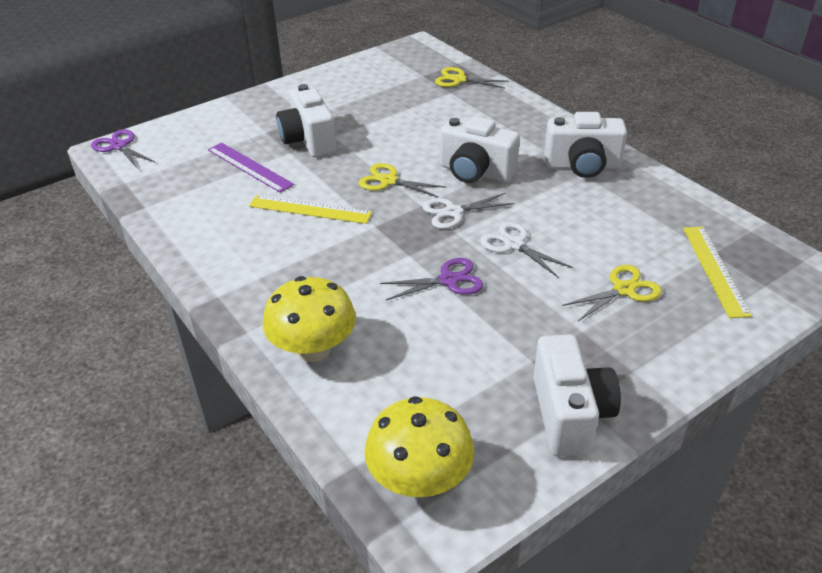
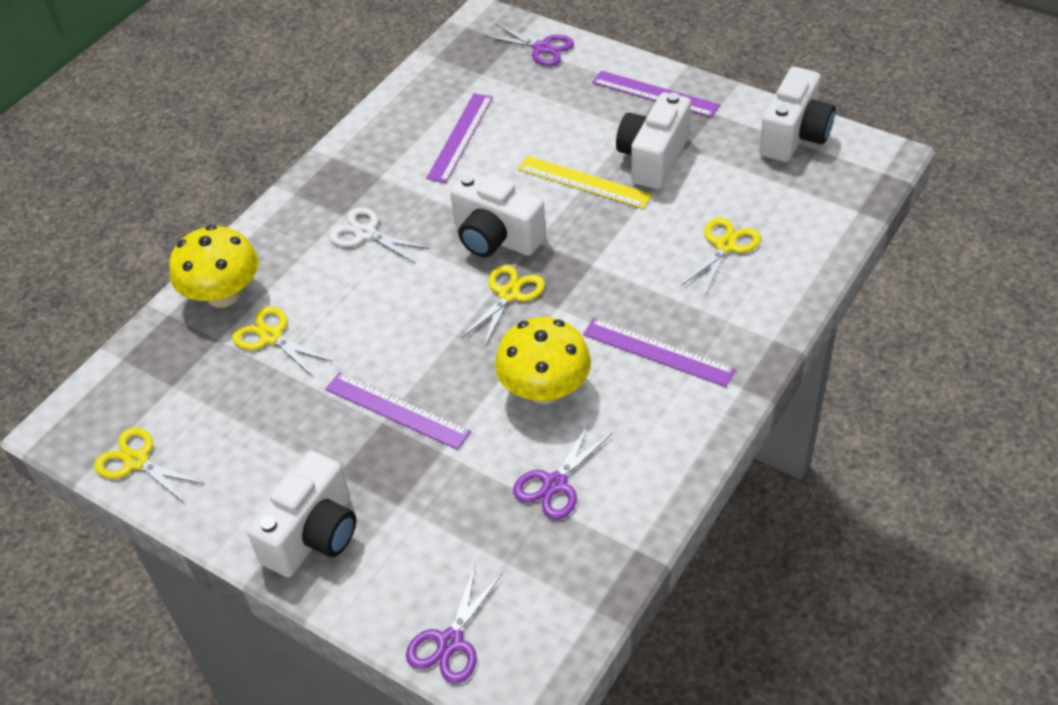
purple ruler: [208,143,294,193] = 1 -> [325,372,471,450] [426,93,493,183] [583,318,736,387] [592,71,720,117] = 4
purple scissors: [91,129,156,169] [380,258,484,300] = 2 -> [406,564,502,684] [485,24,574,66] [513,422,612,519] = 3
white scissors: [422,193,514,229] [480,222,573,278] = 2 -> [329,207,430,264] = 1
yellow ruler: [249,195,372,224] [683,227,752,318] = 2 -> [518,156,652,209] = 1
yellow scissors: [359,163,447,198] [435,67,509,89] [562,265,662,321] = 3 -> [94,427,205,504] [232,306,333,377] [461,265,545,347] [682,217,761,294] = 4

